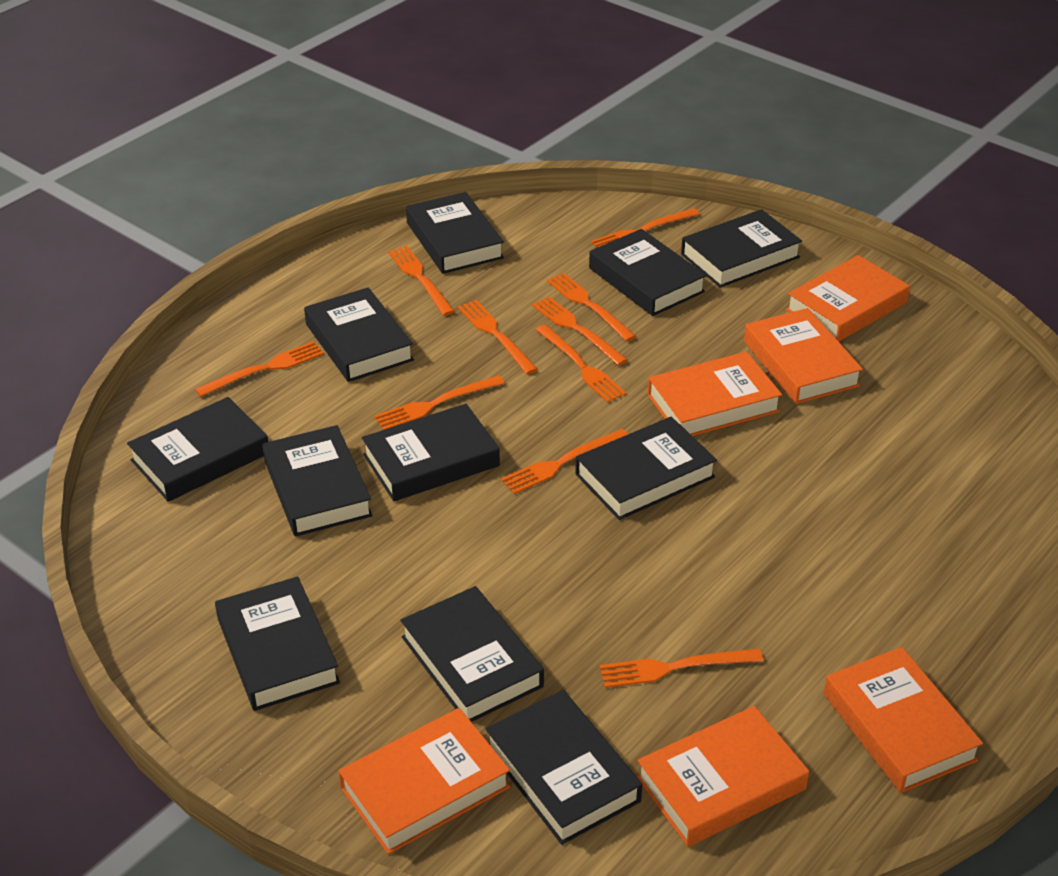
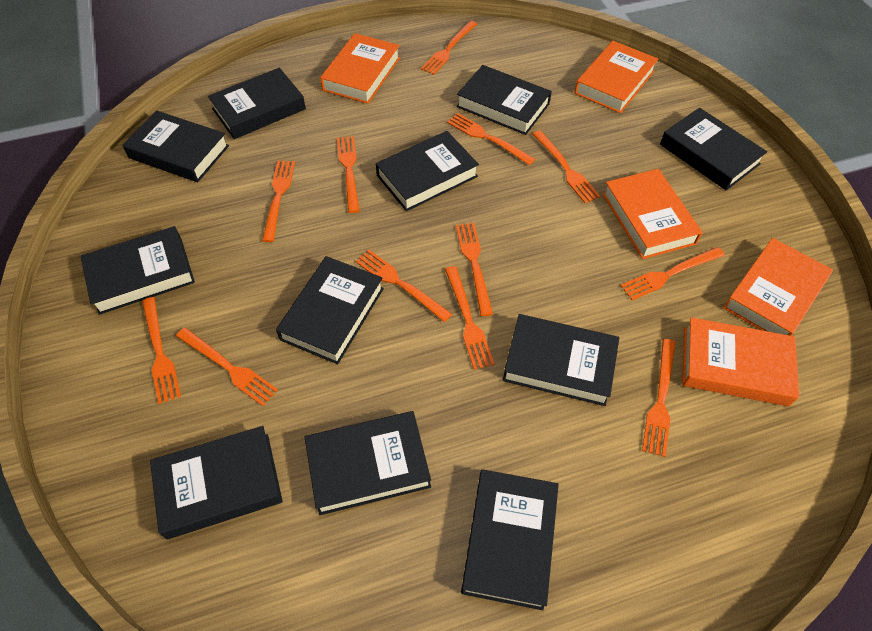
orange book: [339,708,510,854] [637,706,809,847] [648,352,782,436] [744,308,863,404] [786,255,910,342] [824,647,983,793] = 6 -> [320,33,400,104] [574,41,658,113] [602,169,703,259] [682,317,799,406] [723,238,833,336] = 5
orange fork: [195,341,324,397] [374,375,505,430] [388,246,455,316] [458,300,538,374] [501,429,628,494] [532,297,628,366] [536,325,626,403] [547,273,636,341] [591,208,700,248] [600,649,763,688] = 10 -> [142,297,181,404] [176,328,278,406] [262,161,295,242] [337,136,360,213] [355,250,452,322] [421,21,477,75] [445,266,495,370] [447,113,535,165] [456,223,493,316] [532,130,600,203] [621,247,725,300] [642,339,676,457] = 12

